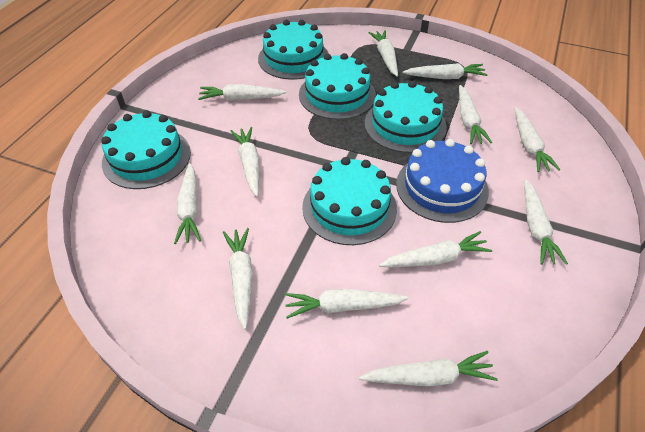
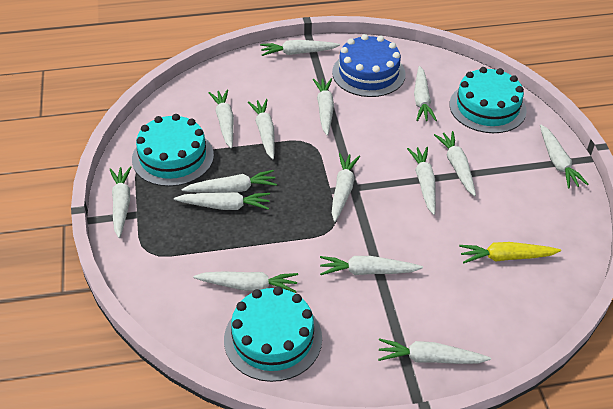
turquoise cake: [101,111,191,189] [258,20,329,80] [299,53,376,120] [302,157,397,245] [365,81,447,153] = 5 -> [132,114,214,187] [224,286,322,382] [449,67,527,133] = 3
white carrot: [174,163,201,244] [198,84,286,101] [223,228,253,330] [231,127,259,197] [285,289,409,319] [359,351,498,387] [368,30,398,77] [379,231,492,267] [402,63,488,79] [459,85,492,144] [514,107,560,172] [524,179,568,265] = 12 -> [109,166,132,238] [174,192,270,210] [182,170,277,193] [193,271,298,293] [209,89,234,148] [248,99,275,159] [260,40,340,56] [313,78,334,136] [320,256,423,275] [332,153,360,222] [378,338,491,364] [407,147,436,215] [414,66,437,121] [434,131,476,196] [540,124,588,188] = 15
yellow carrot: none = 0 -> [459,242,561,263] = 1

